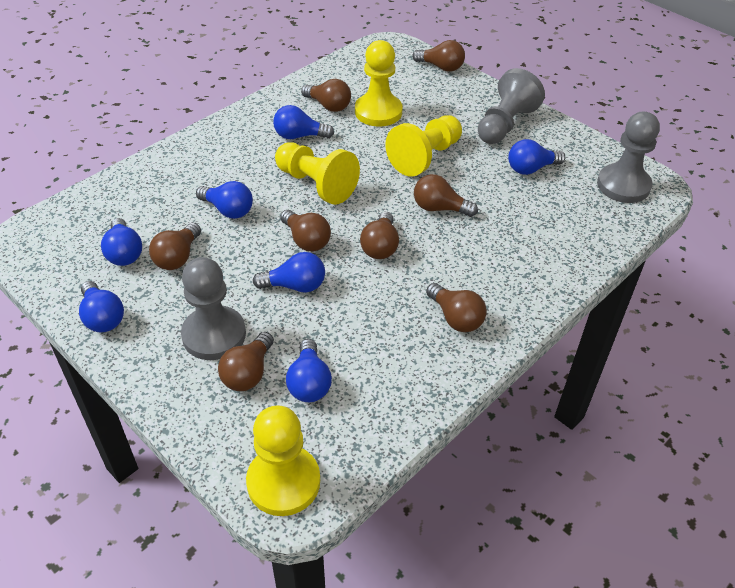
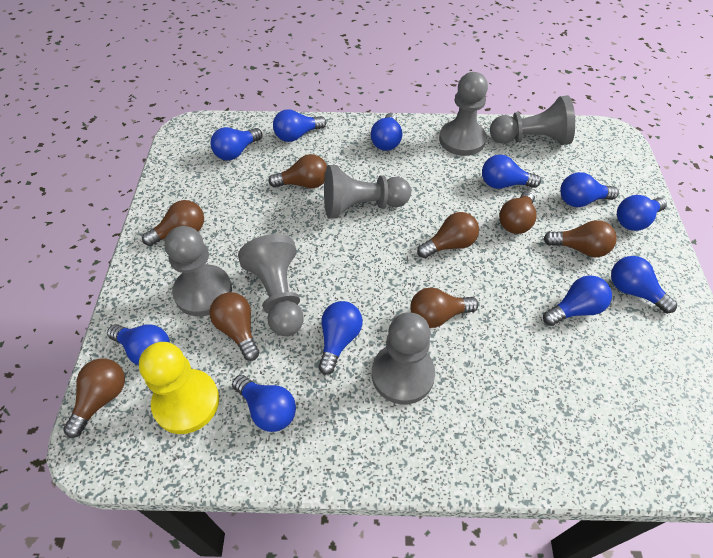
blue light bulb: [79,281,124,333] [101,218,142,266] [196,181,253,219] [253,252,325,293] [273,105,334,139] [286,339,332,402] [508,139,565,175] = 7 -> [107,324,170,365] [210,127,262,160] [232,375,296,432] [273,109,326,142] [318,301,362,375] [371,113,402,151] [482,155,541,189] [543,275,612,326] [560,172,619,207] [611,256,677,313] [617,195,667,231] = 11
grey pawn: [181,257,246,360] [478,68,545,144] [597,112,660,203] = 3 -> [165,226,232,316] [238,234,303,336] [324,165,411,219] [372,312,435,404] [439,72,488,156] [490,95,575,145] = 6
yellow pawn: [246,406,320,516] [275,142,360,205] [355,40,403,127] [385,115,462,177] = 4 -> [139,342,219,434] = 1

